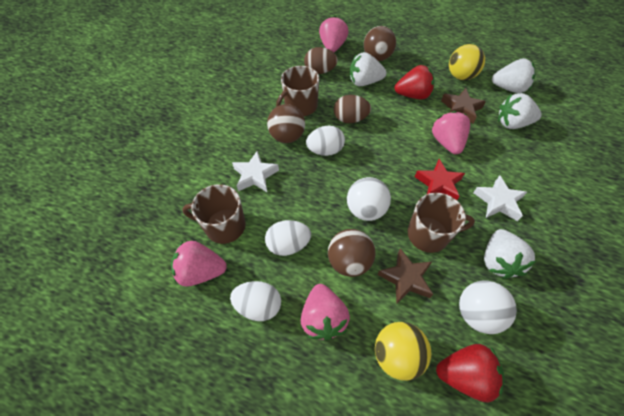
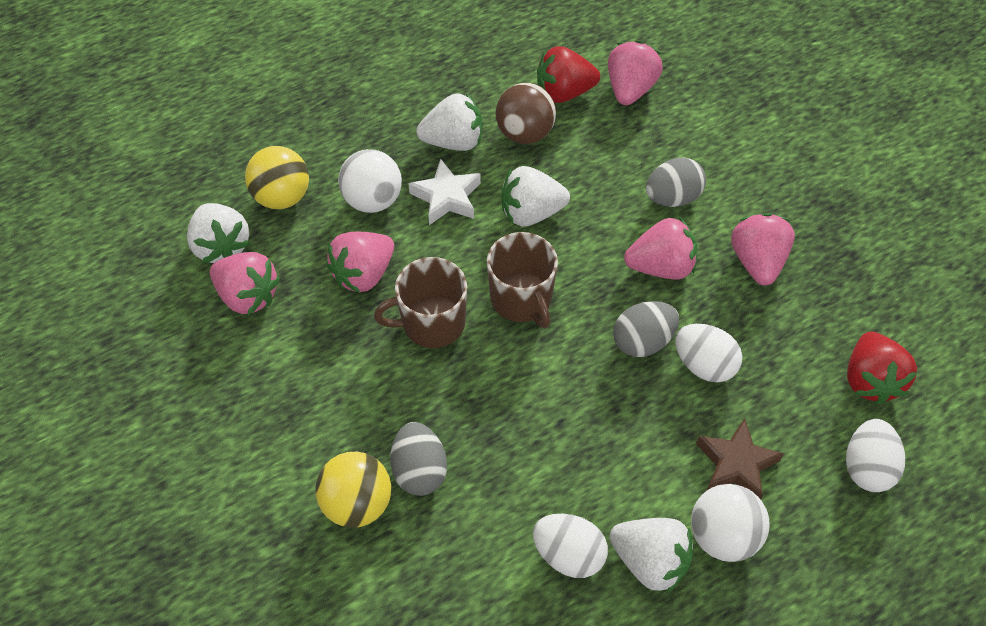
brown ball: [267,104,305,143] [328,229,376,277] [364,26,396,61] = 3 -> [496,83,556,144] = 1
brown egg: [304,47,338,74] [334,95,371,123] = 2 -> none = 0
brown mug: [182,184,246,244] [276,66,319,116] [408,193,475,253] = 3 -> [374,257,467,348] [487,232,558,328] = 2
brown star: [378,248,434,304] [441,88,486,124] = 2 -> [696,418,784,499] = 1
grey egg: none = 0 -> [390,422,447,496] [613,301,679,357] [646,158,706,207] = 3
pink strawberry: [171,241,227,287] [301,284,350,340] [319,16,349,52] [432,111,470,154] = 4 -> [210,252,280,315] [326,232,394,293] [608,41,663,105] [624,218,697,280] [731,213,795,285] = 5
red star: [415,159,465,200] = 1 -> none = 0
white star: [232,151,279,192] [473,175,527,221] = 2 -> [408,159,481,225] = 1

